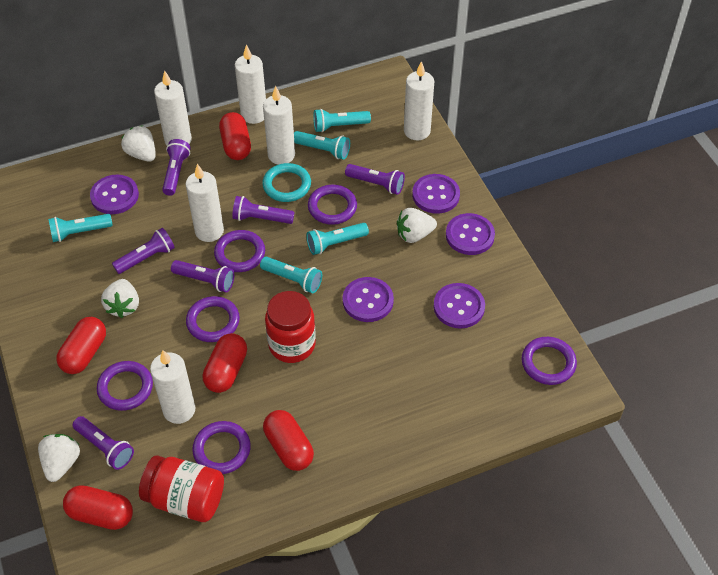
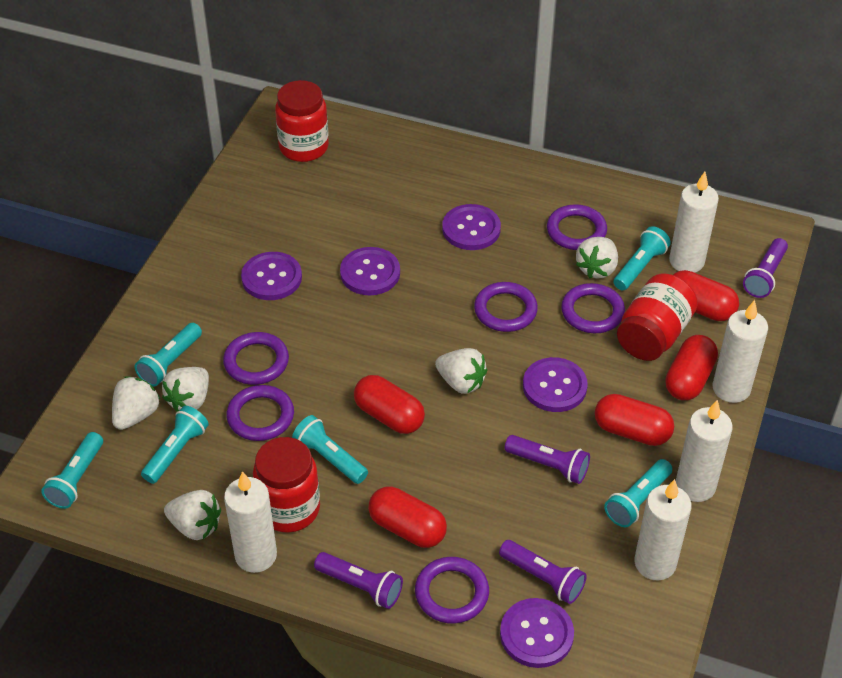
purple flashlight: [73,416,134,470] [112,228,175,274] [162,139,191,196] [171,260,234,292] [232,196,294,224] [345,164,405,195] = 6 -> [314,552,403,609] [499,540,587,604] [505,435,590,484] [743,238,788,298] = 4
red jar: [139,455,224,522] [265,291,316,363] = 2 -> [253,437,320,533] [275,80,329,162] [617,273,698,361] = 3
turquoise flashlight: [48,214,113,242] [260,257,322,293] [294,131,350,160] [306,223,369,255] [313,109,371,132] = 5 -> [41,432,103,509] [135,323,202,386] [141,406,209,484] [292,415,368,484] [604,459,672,527] [613,226,671,290] = 6
turquoise ring: [262,163,311,202] = 1 -> none = 0
white candle: [150,350,195,424] [154,70,192,146] [185,164,224,242] [235,44,266,124] [263,86,295,165] [404,61,434,140] = 6 -> [224,471,277,573] [634,479,692,581] [669,172,719,273] [676,400,733,502] [712,300,768,403] = 5
white strawberry: [38,434,80,482] [101,279,139,318] [121,125,156,162] [397,208,437,243] = 4 -> [112,376,160,430] [162,367,209,412] [164,490,221,540] [435,348,487,394] [576,237,618,279] = 5

